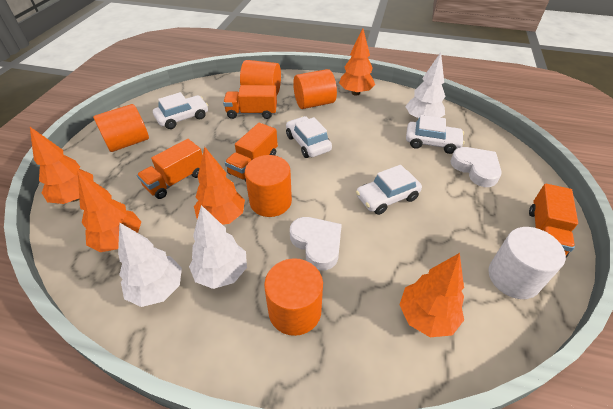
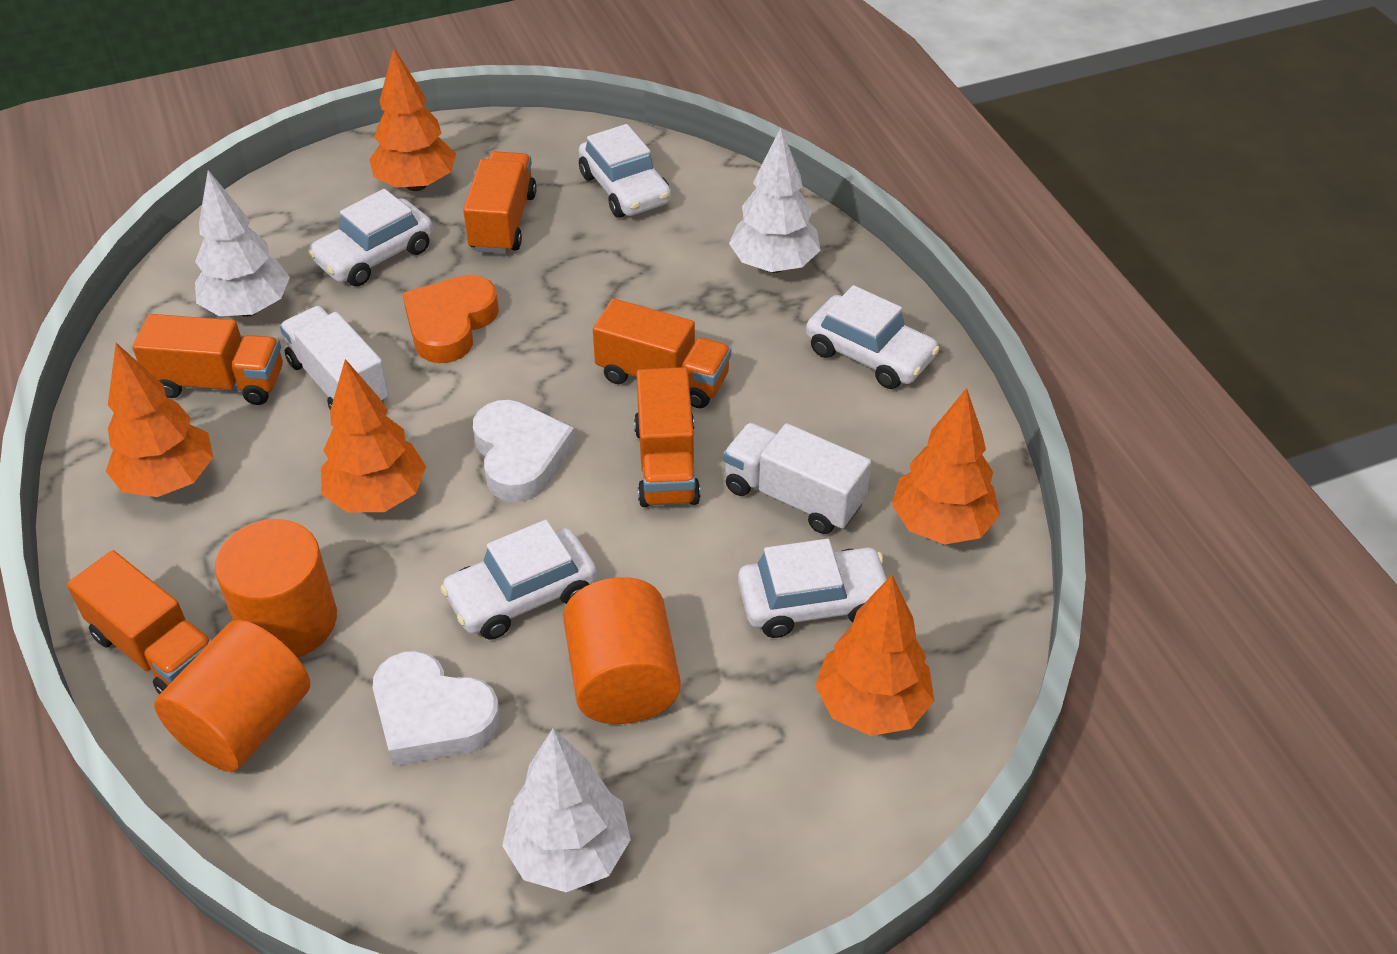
orange cylinder: [93,104,149,152] [240,60,281,95] [245,155,292,217] [264,258,323,336] [293,69,337,109] = 5 -> [154,620,310,772] [215,519,337,657] [563,577,681,724] = 3
orange heart: none = 0 -> [402,275,499,363] = 1
orange truck: [137,139,203,199] [223,85,277,119] [225,123,278,181] [529,184,578,258] = 4 -> [67,550,212,694] [132,314,283,405] [463,151,537,254] [593,299,731,408] [634,367,701,507] = 5
white car: [153,92,208,129] [286,116,332,158] [356,165,422,215] [406,115,465,154] = 4 -> [308,189,433,286] [440,520,597,639] [579,124,671,218] [738,539,887,638] [806,285,940,389] = 5
white cylinder: [488,227,566,299] = 1 -> none = 0
white truck: none = 0 -> [280,306,389,410] [723,423,871,534] = 2

